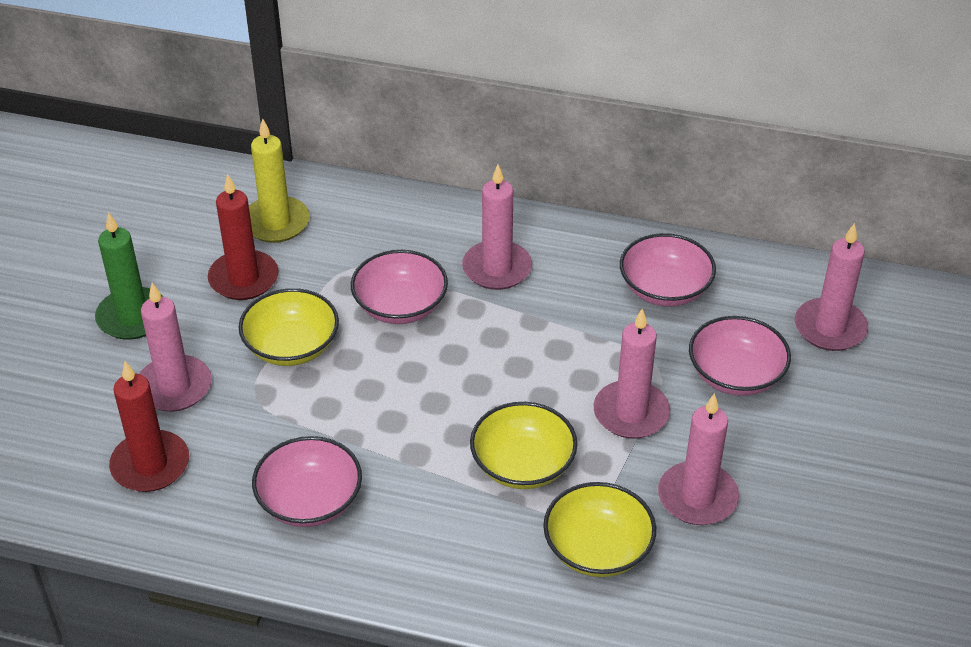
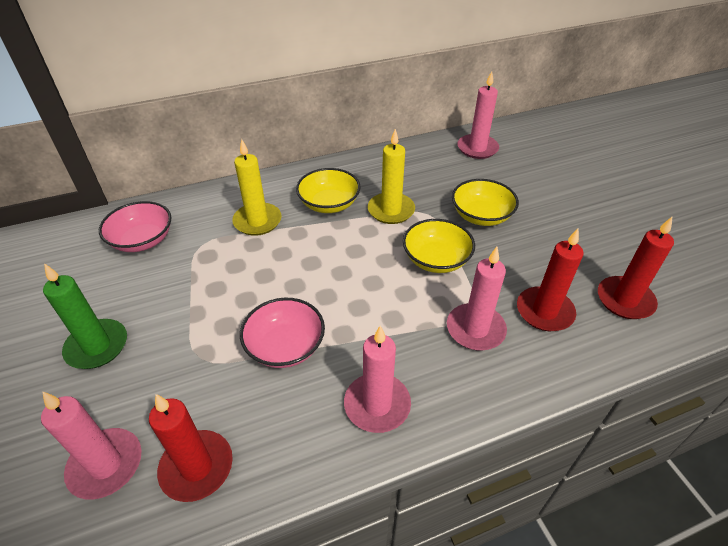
pink bowl: [252,436,362,527] [351,250,448,324] [620,233,716,307] [689,316,791,396] = 4 -> [99,201,171,252] [240,298,325,368] = 2
pink candle: [140,283,212,412] [462,165,532,290] [594,309,670,439] [658,393,739,525] [795,223,868,351] = 5 -> [41,391,142,500] [344,325,411,433] [447,247,507,351] [457,71,499,159] = 4
red candle: [109,361,189,492] [208,174,279,300] = 2 -> [149,394,233,502] [517,228,583,331] [598,217,674,319] = 3
yellow candle: [249,119,310,243] = 1 -> [232,139,282,236] [368,129,415,224] = 2

